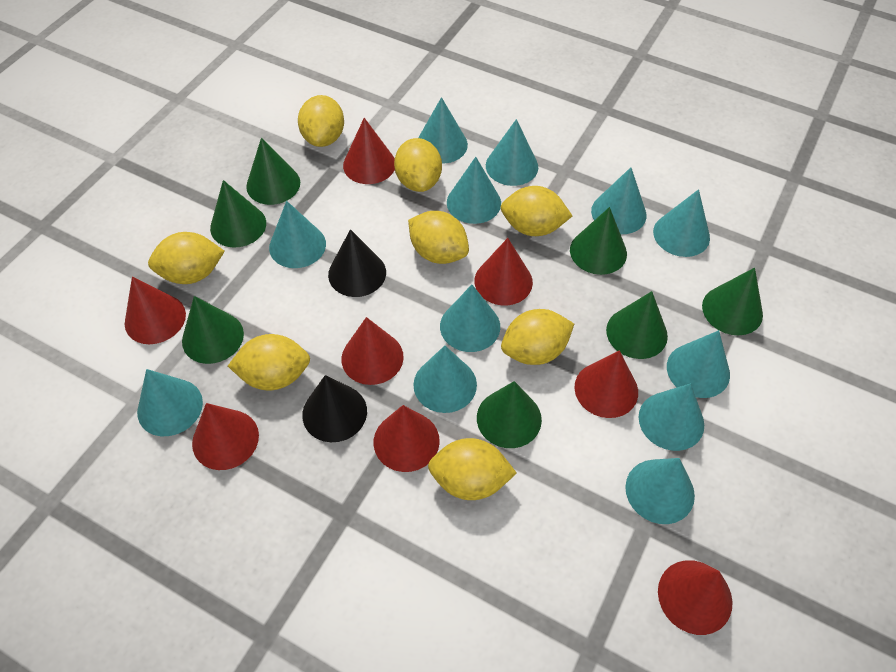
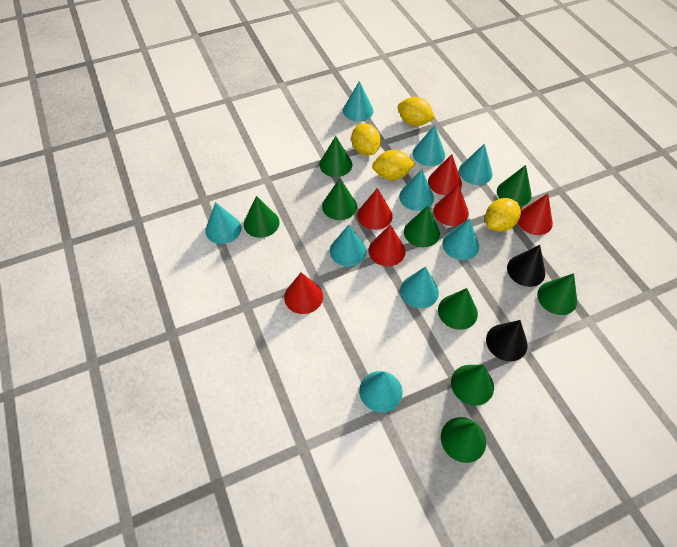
green cone: [182,296,244,364] [210,180,266,248] [246,138,300,205] [477,381,542,448] [570,207,627,275] [606,291,668,359] [702,268,763,335] = 7 -> [244,196,279,238] [319,136,352,177] [322,178,357,220] [404,206,440,247] [438,288,478,330] [441,417,486,463] [451,365,494,406] [497,165,532,206] [537,273,577,315] = 9
red cone: [125,276,186,344] [192,403,259,470] [341,317,404,385] [343,118,395,184] [374,405,440,472] [474,238,533,305] [574,350,638,418] [658,560,732,635] = 8 -> [284,272,323,314] [357,188,393,230] [369,224,405,266] [428,154,462,195] [433,184,469,226] [518,194,553,235] = 6
turquoise cone: [137,369,203,436] [269,201,326,268] [414,346,477,413] [418,97,468,164] [440,285,500,352] [447,157,501,224] [486,119,538,186] [591,167,647,234] [625,458,695,524] [639,383,704,451] [653,189,710,257] [667,330,730,398] = 12 -> [205,202,241,244] [330,225,367,266] [343,81,373,121] [359,371,403,413] [399,169,434,211] [400,266,439,308] [413,125,445,166] [442,218,479,260] [459,144,493,185] = 9
yellow lemon: [148,232,225,284] [228,334,310,390] [298,95,344,147] [394,138,442,192] [408,211,469,264] [428,438,517,500] [500,186,572,236] [501,309,574,365] = 8 -> [351,123,381,156] [372,150,415,180] [398,97,435,126] [485,198,521,232] = 4

